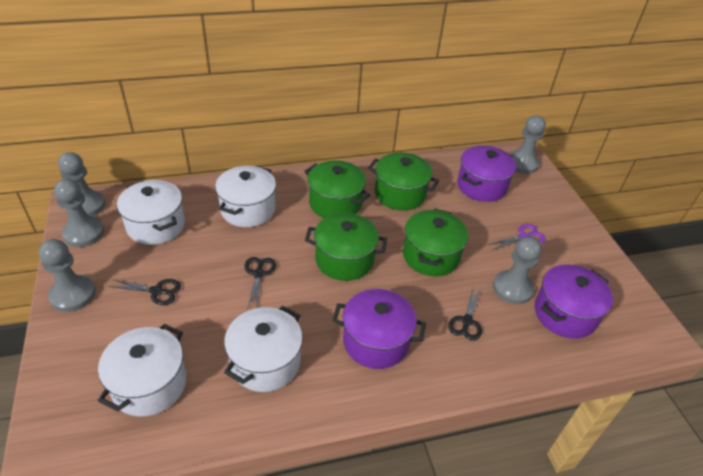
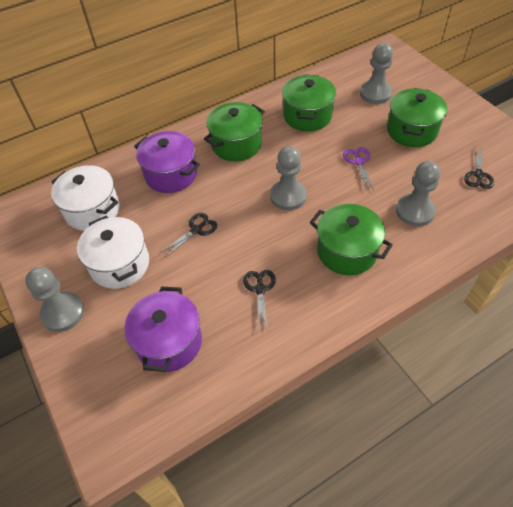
grey pawn: [39,239,96,312] [54,179,104,247] [58,152,105,216] [493,236,542,304] [510,115,546,174] = 5 -> [25,267,84,332] [270,146,307,210] [360,43,393,104] [396,161,441,226] = 4
purple pot: [332,289,426,369] [457,146,516,202] [535,264,613,339] = 3 -> [124,287,202,372] [134,131,200,193] = 2
white pot: [98,324,187,417] [117,180,185,245] [215,166,276,227] [224,306,303,392] = 4 -> [51,165,120,231] [77,216,149,289] = 2

